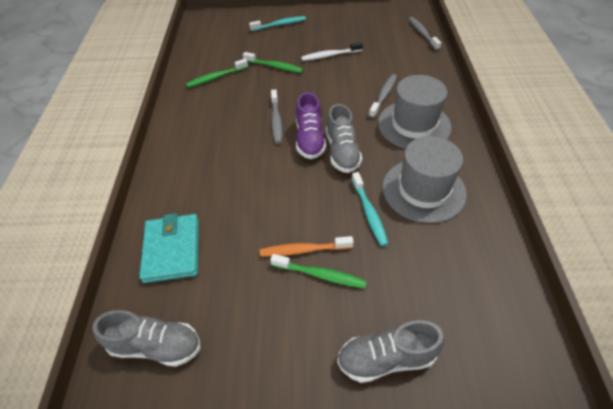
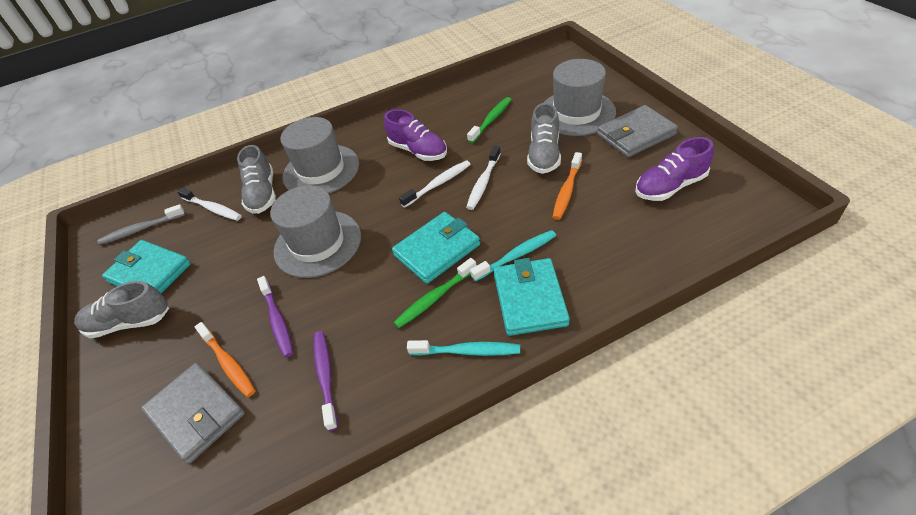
green toothbrush: [186,59,248,88] [243,52,303,73] [270,254,366,289] = 3 -> [393,258,476,328] [467,97,512,143] = 2
grey hat: [378,75,452,148] [383,136,467,223] = 2 -> [270,185,361,278] [280,117,359,193] [543,59,616,136] = 3
grey toothbrush: [271,89,282,144] [369,74,397,118] [409,17,441,51] = 3 -> [98,204,185,245] = 1
grey wallet: none = 0 -> [141,363,245,464] [597,105,678,157] = 2
orange toothbrush: [260,236,354,257] = 1 -> [195,322,256,397] [553,152,582,220] = 2
purple shoe: [296,92,326,159] = 1 -> [384,109,447,161] [635,137,714,201] = 2
purple toothbrush: none = 0 -> [257,276,293,358] [314,331,338,431] = 2
turquoise wallet: [139,213,199,283] = 1 -> [102,240,191,294] [392,212,480,284] [494,258,570,336] = 3
white toothbrush: [301,42,363,61] = 1 -> [177,188,242,221] [399,160,471,208] [466,145,501,210] = 3

